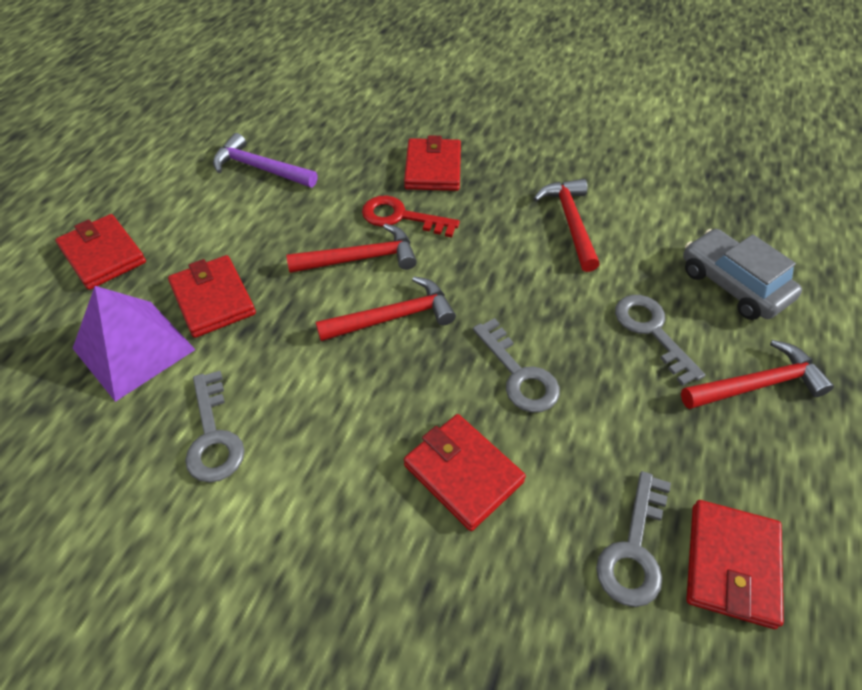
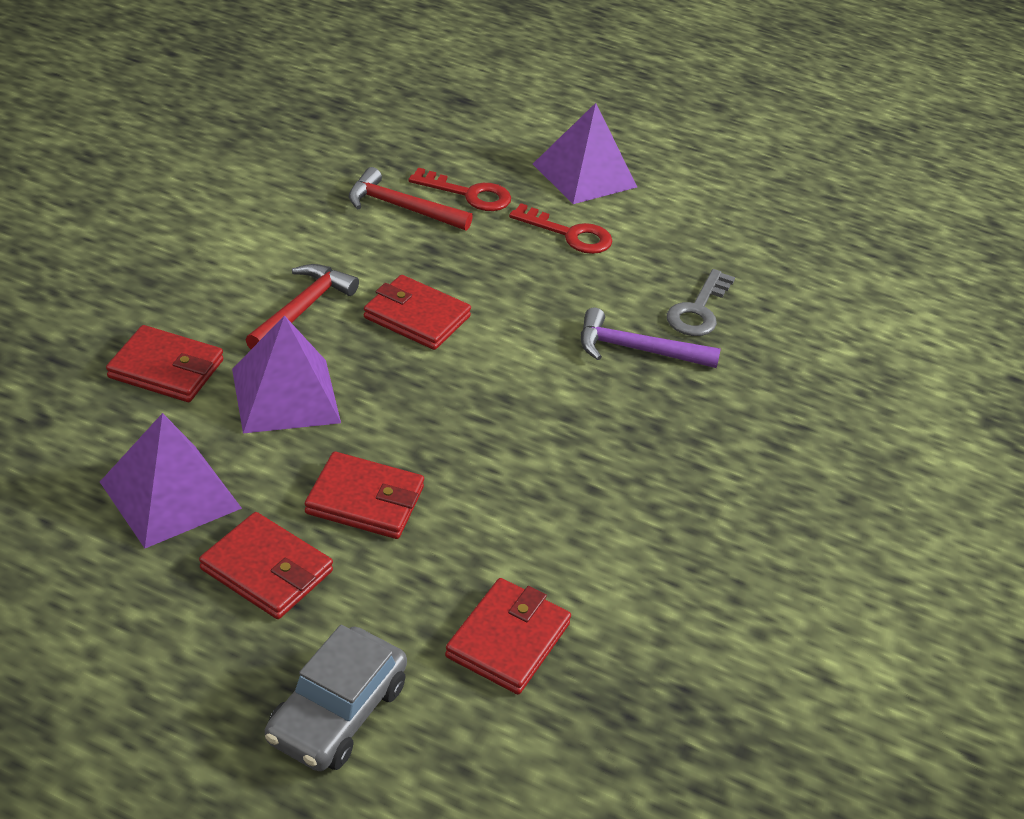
grey key: [185,371,245,482] [473,318,560,413] [596,471,671,607] [615,295,705,386] = 4 -> [667,269,735,336] = 1
purple pyramid: [72,286,196,402] = 1 -> [100,413,242,548] [232,315,341,433] [533,103,637,204] = 3
red hammer: [286,224,417,273] [316,276,456,341] [533,179,600,272] [681,340,834,409] = 4 -> [246,264,359,349] [349,167,473,231] = 2
red key: [362,195,460,237] = 1 -> [408,167,511,211] [509,203,612,254] = 2

